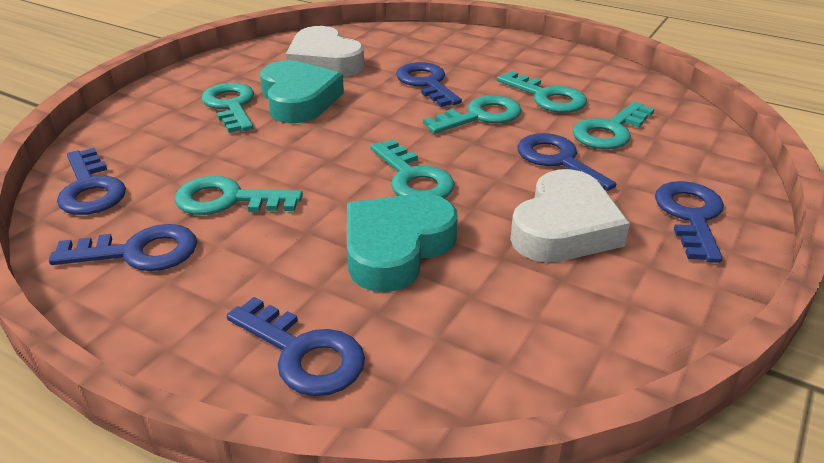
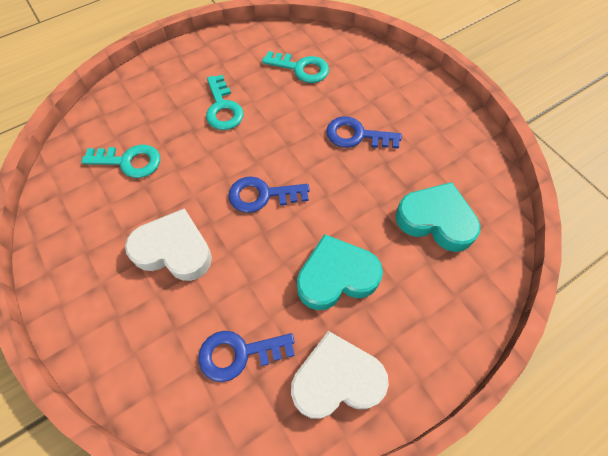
blue key: [49,224,197,271] [57,148,126,215] [227,297,365,396] [396,62,462,107] [517,133,616,191] [655,181,724,263] = 6 -> [198,331,295,382] [228,177,310,213] [326,116,402,149] = 3
turquoise key: [174,176,303,215] [201,83,254,133] [371,139,455,198] [423,95,522,134] [497,71,587,113] [573,102,655,149] = 6 -> [81,145,160,178] [206,75,244,130] [262,51,329,83] = 3

